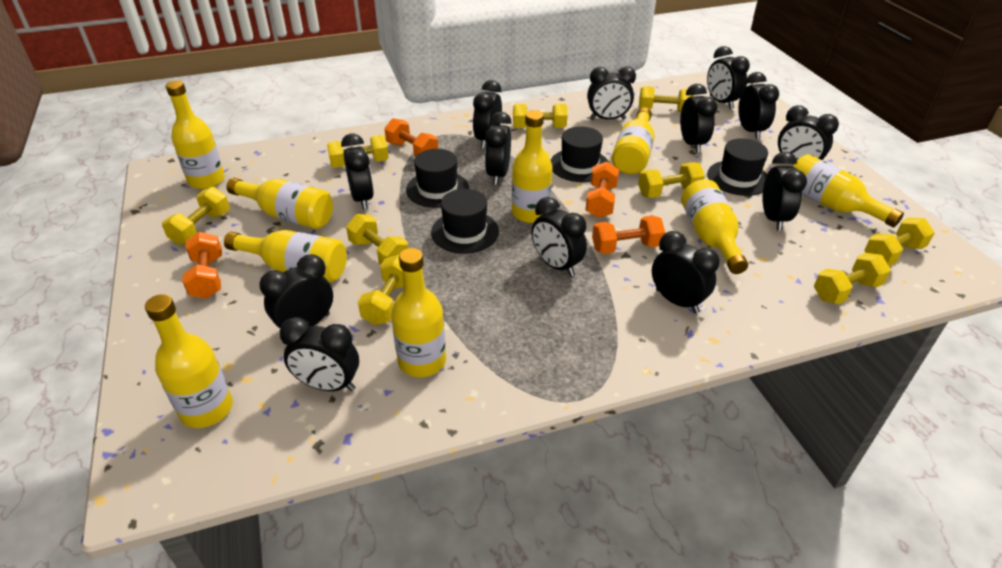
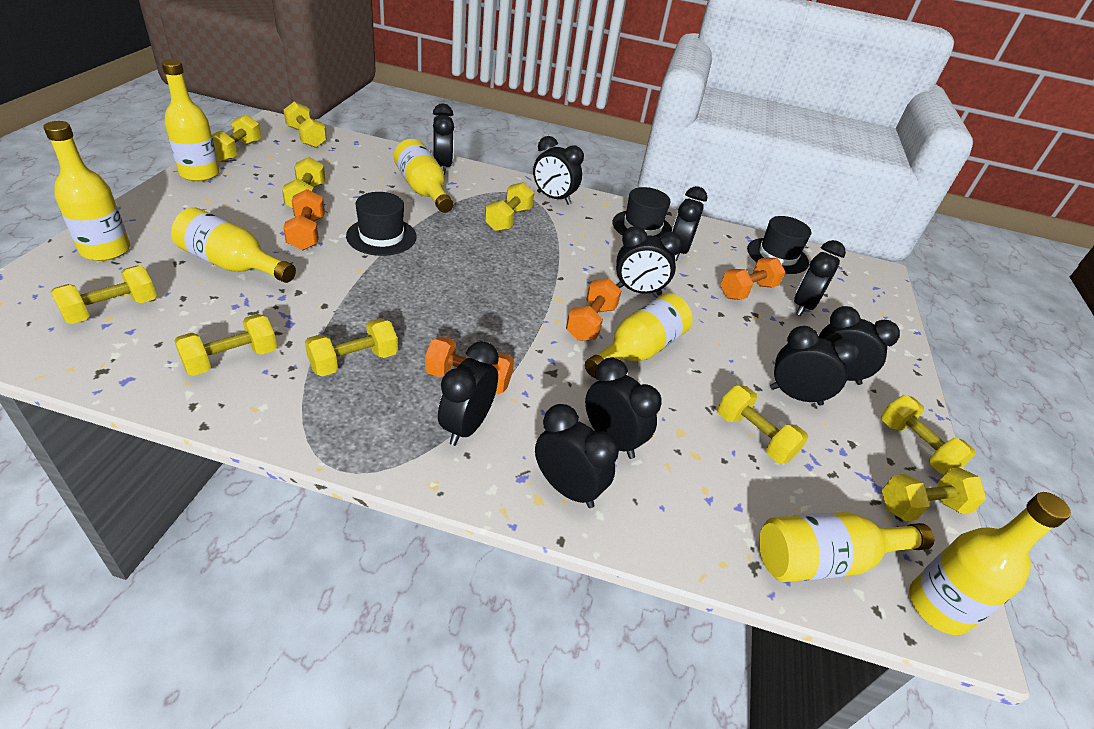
black clock: [259,254,333,328] [280,317,359,391] [341,133,374,210] [473,80,502,149] [485,112,512,185] [532,197,587,277] [587,66,636,120] [652,231,720,313] [680,84,717,153] [707,46,750,109] [738,72,779,139] [762,152,807,231] [778,105,839,165] = 13 -> [433,104,454,175] [438,341,499,446] [533,136,584,205] [535,404,619,508] [585,358,662,459] [616,226,682,295] [672,186,707,261] [770,326,860,406] [794,240,846,316] [819,306,900,385] = 10
black hat: [406,149,469,208] [431,189,499,254] [551,126,608,182] [707,138,768,196] = 4 -> [346,192,417,256] [613,187,672,238] [747,216,811,274] = 3
yellow bottle: [145,294,233,428] [165,80,225,189] [224,230,347,282] [227,178,333,229] [391,248,446,377] [512,110,553,223] [612,107,655,174] [681,179,748,274] [792,154,904,228] = 9 -> [43,121,130,261] [161,59,220,181] [171,207,296,283] [394,139,453,213] [585,293,693,378] [759,512,934,582] [909,492,1071,635] = 7
yellow dumbbell: [162,187,230,245] [327,135,389,168] [346,214,408,265] [358,255,404,325] [513,104,568,128] [638,162,705,198] [639,86,694,112] [814,253,891,304] [864,217,935,266] = 9 -> [51,266,157,324] [174,314,277,376] [212,114,262,162] [282,157,325,208] [284,101,327,148] [305,318,398,376] [485,182,534,232] [717,385,808,463] [881,395,975,474] [882,468,986,521] = 10

